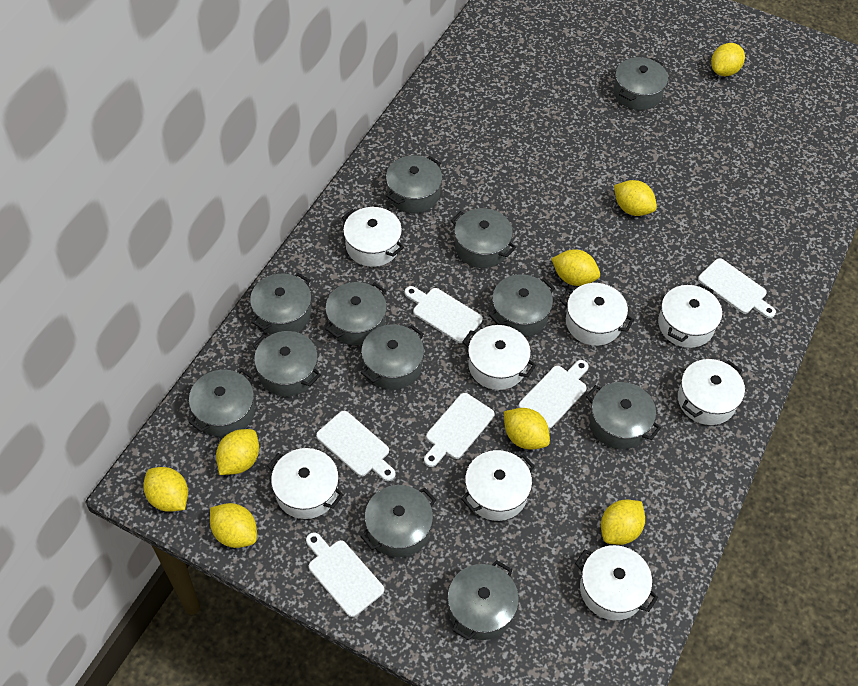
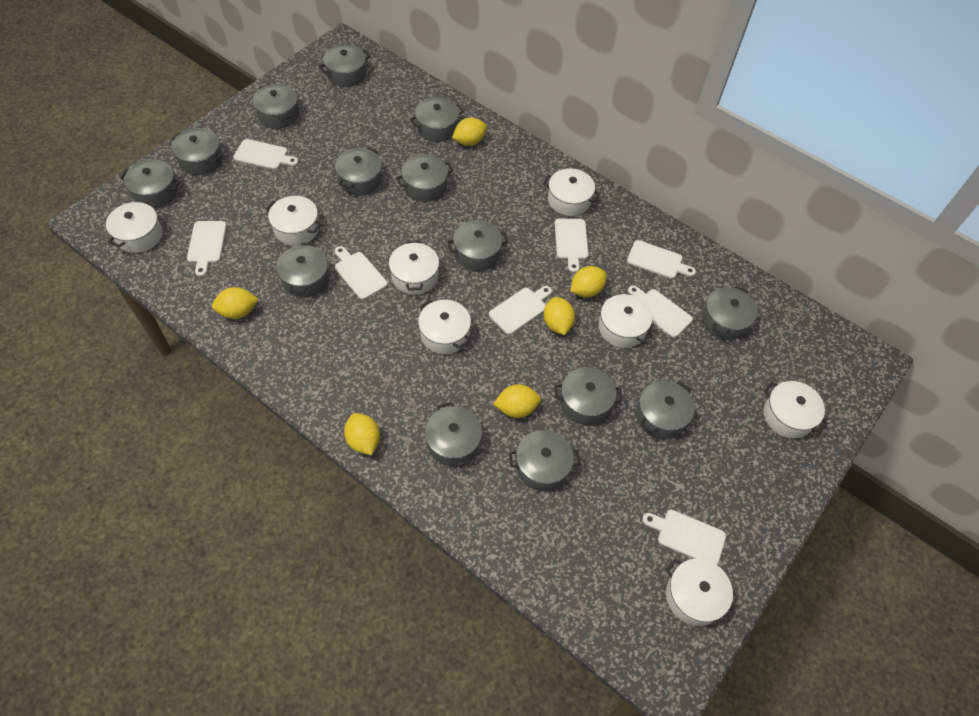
grey pot: [188,369,255,437] [250,273,311,335] [252,331,321,397] [325,282,387,345] [361,324,424,390] [361,485,436,557] [386,156,442,213] [447,560,519,640] [451,208,516,268] [489,274,555,337] [586,382,661,449] [613,57,668,110] = 12 -> [120,159,180,208] [171,128,223,175] [253,84,299,129] [276,243,329,297] [319,45,371,87] [335,147,382,195] [396,155,453,202] [410,97,464,142] [425,402,482,467] [447,220,508,271] [509,430,580,491] [555,367,622,425] [636,381,695,439] [702,286,757,340] = 14
white cutting board: [306,532,384,617] [316,411,396,481] [405,286,483,343] [424,393,495,467] [518,360,589,429] [698,258,776,318] = 6 -> [187,221,227,277] [233,139,298,170] [335,246,387,300] [489,286,552,335] [555,219,588,273] [627,240,696,279] [628,285,693,338] [642,510,726,565] = 8
yellow lemon: [143,467,188,512] [210,503,257,548] [216,429,259,475] [504,408,550,450] [551,249,600,286] [601,500,645,545] [614,180,657,216] [711,43,745,76] = 8 -> [212,287,259,319] [344,413,380,455] [452,117,487,146] [493,384,541,418] [543,297,575,335] [570,266,607,298] = 6

